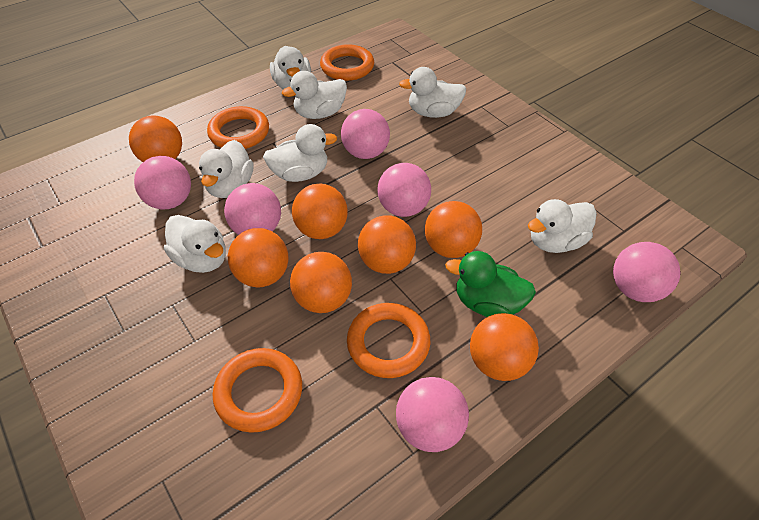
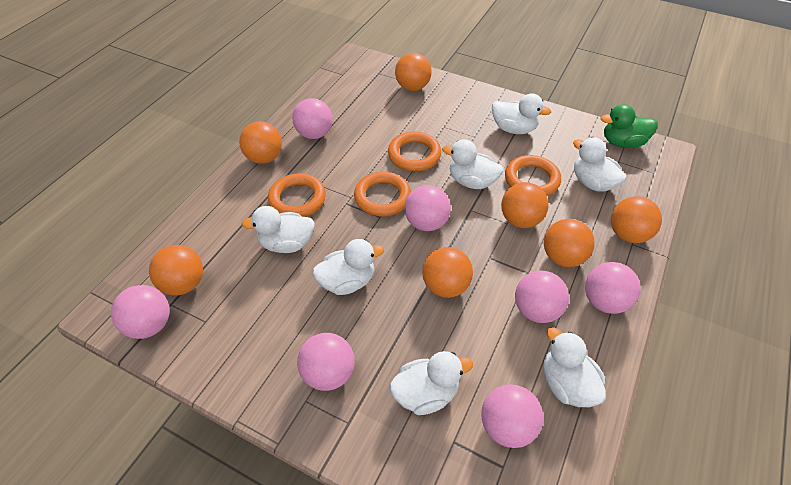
pink ball: [134,156,191,209] [224,183,281,235] [341,109,390,159] [377,163,431,217] [396,377,469,452] [613,242,680,302] = 6 -> [111,285,170,339] [292,98,333,139] [297,333,355,391] [405,185,451,231] [481,384,543,448] [515,271,569,323] [585,262,641,314] = 7

